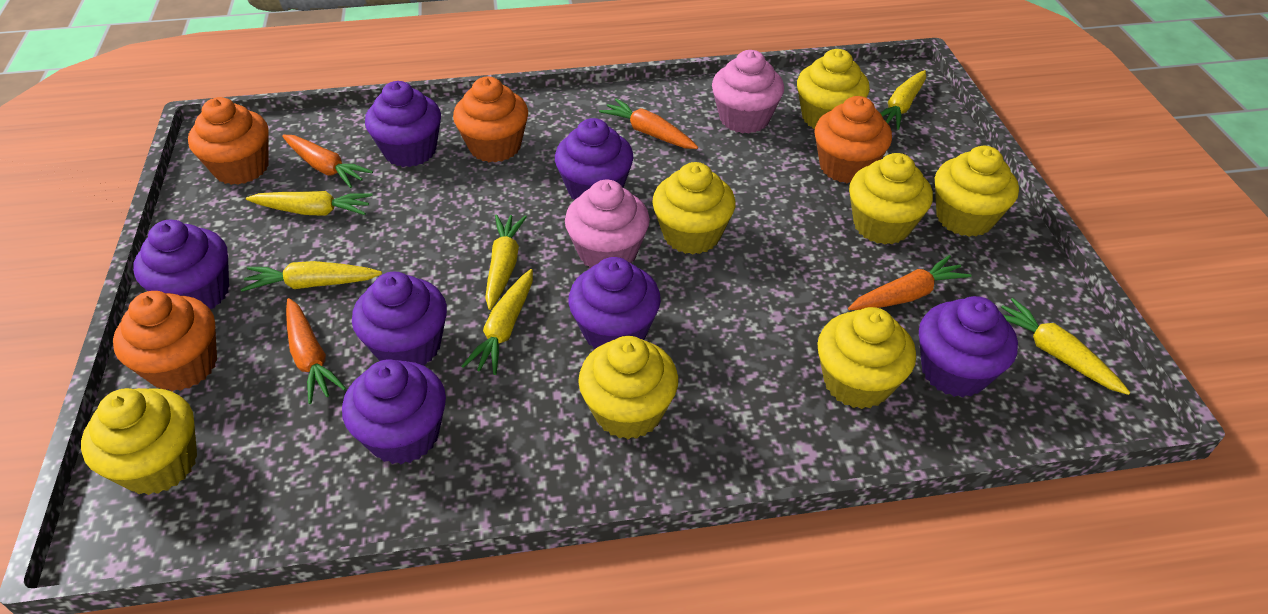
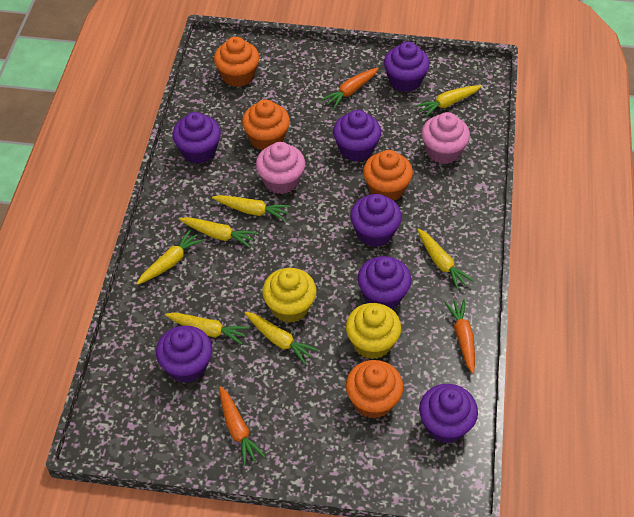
orange carrot: [282,135,373,188] [286,298,346,404] [599,98,698,149] [848,255,972,310] = 4 -> [219,386,266,466] [322,67,379,109] [444,299,475,374] = 3
yellow carrot: [240,261,382,292] [246,191,373,216] [461,269,533,375] [485,215,527,310] [880,70,926,130] [1001,298,1131,395] = 6 -> [137,229,204,285] [165,313,249,345] [179,217,257,248] [212,195,290,221] [244,312,318,365] [416,85,482,117] [417,229,474,290] = 7
yellow cupcake: [81,388,197,495] [578,336,678,439] [652,162,736,254] [797,49,870,129] [817,307,916,409] [849,153,933,244] [935,146,1019,237] = 7 -> [262,268,317,323] [346,303,401,359] = 2

